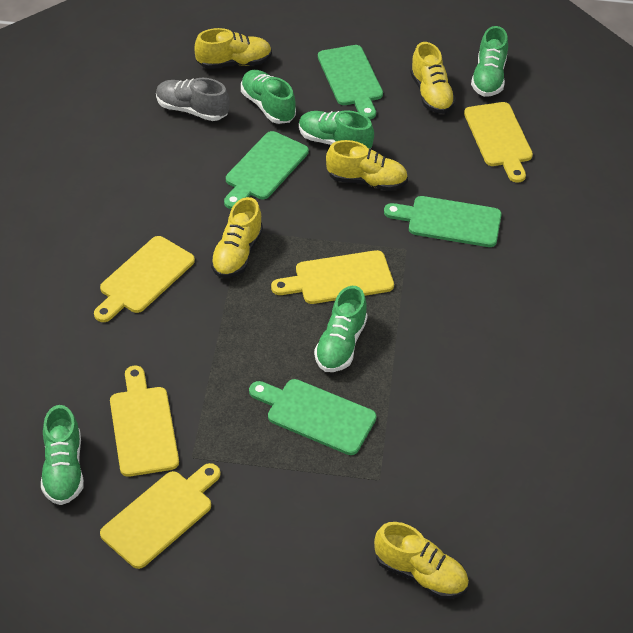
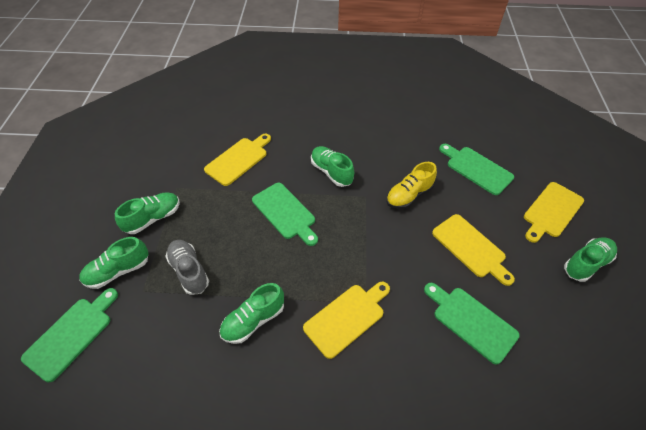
yellow cutting board: [94,236,195,322] [100,463,220,569] [110,366,179,477] [271,250,394,304] [464,102,533,183] = 5 -> [204,134,271,186] [303,282,390,359] [432,214,515,286] [524,182,584,243] = 4
yellow shoe: [194,28,272,69] [210,197,263,278] [326,140,408,191] [374,522,469,599] [410,42,456,114] = 5 -> [386,162,437,209] = 1

